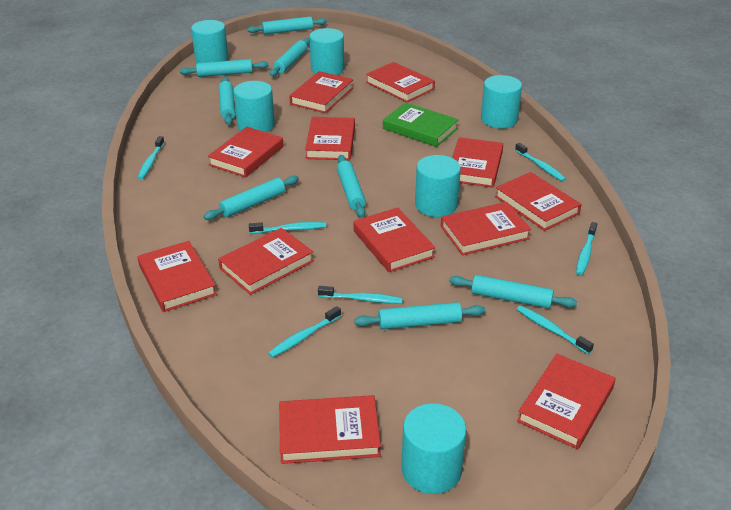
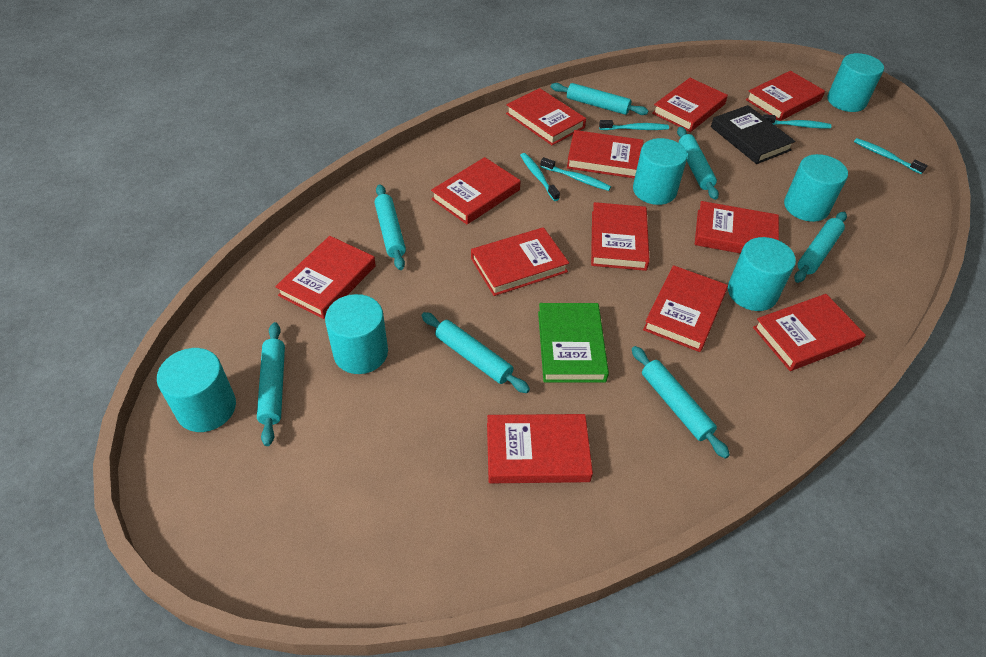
black book: none = 0 -> [711,105,795,164] = 1
turquoise rolling pin: [180,59,269,77] [203,176,299,220] [219,77,235,125] [247,17,327,35] [270,38,310,77] [337,155,366,218] [354,302,485,329] [449,275,577,308] = 8 -> [257,322,285,446] [375,184,406,270] [421,312,530,393] [551,83,648,115] [632,346,730,459] [677,127,719,200] [794,212,847,283] = 7
turquoise toothbrush: [137,136,165,179] [249,222,326,234] [268,306,341,358] [318,286,403,304] [515,143,566,181] [517,305,594,354] [576,222,597,275] = 7 -> [520,153,560,201] [540,157,611,191] [599,120,669,130] [762,114,831,128] [854,138,928,174] = 5

